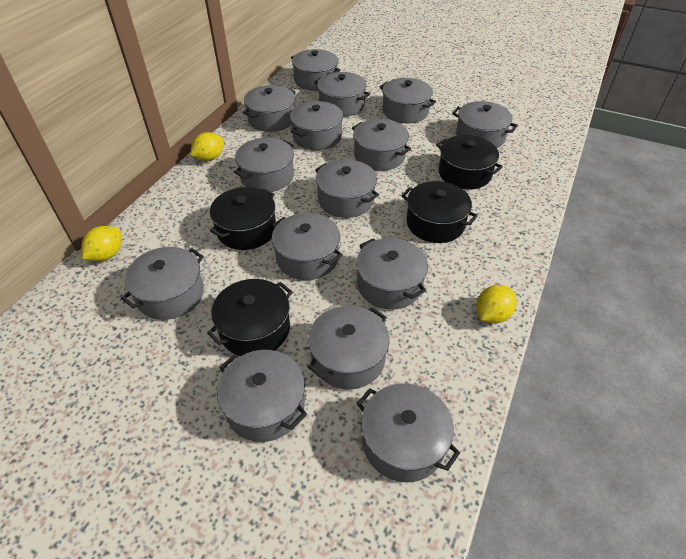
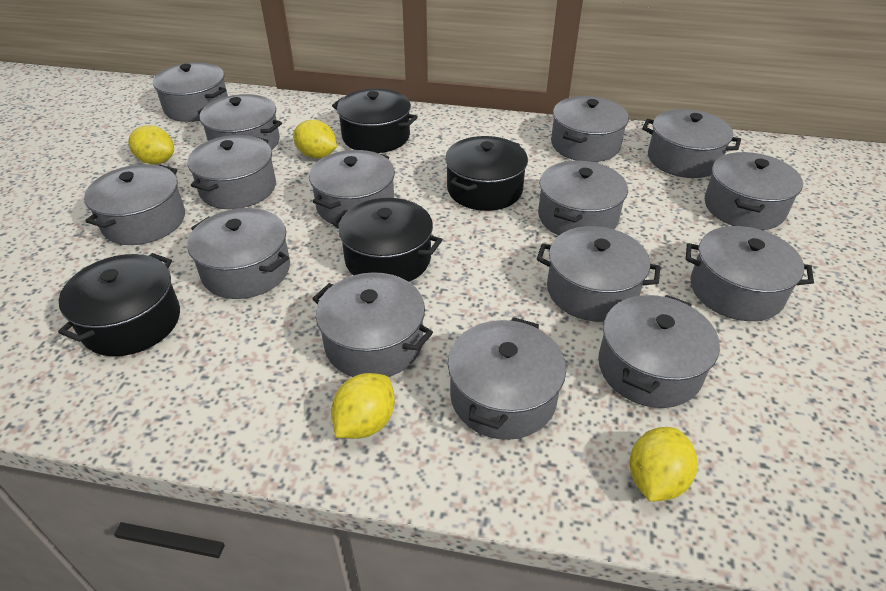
yellow lemon: [81,226,121,261] [190,132,223,161] [476,285,517,324] = 3 -> [128,125,174,164] [293,120,337,158] [331,373,395,439] [630,427,697,502] = 4

